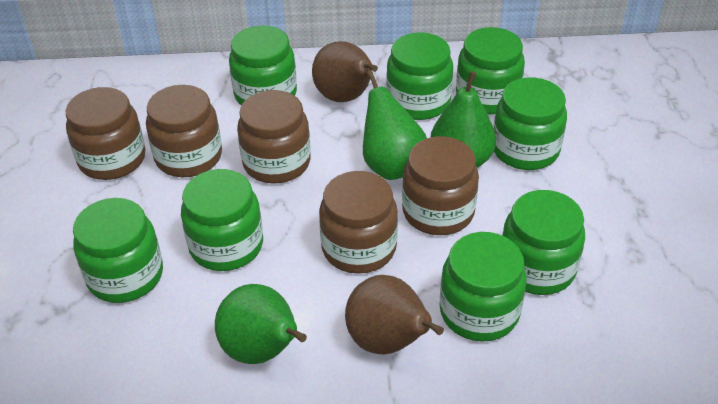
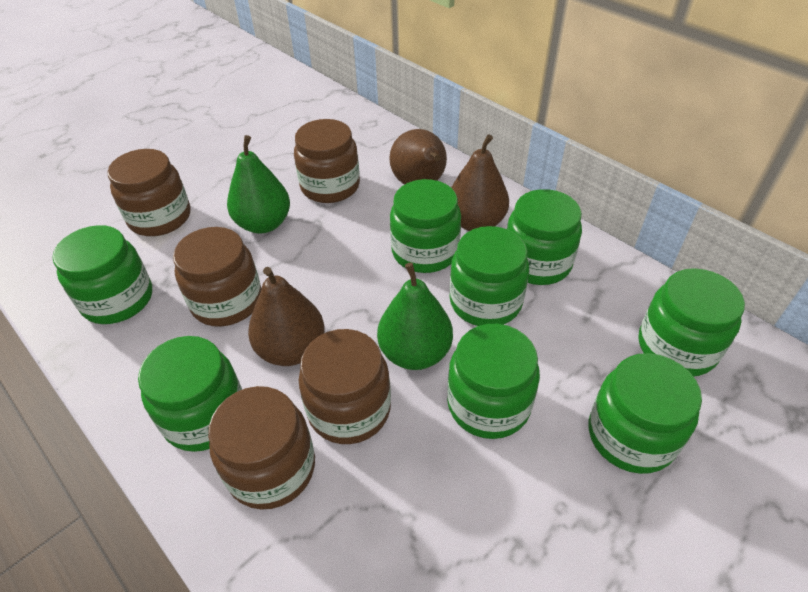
brown pear: [312,41,378,102] [345,275,444,354] = 2 -> [248,267,325,366] [389,129,447,184] [451,134,509,231] = 3
green pear: [215,284,307,364] [363,70,427,180] [431,71,496,168] = 3 -> [227,135,290,233] [377,262,453,370] = 2

